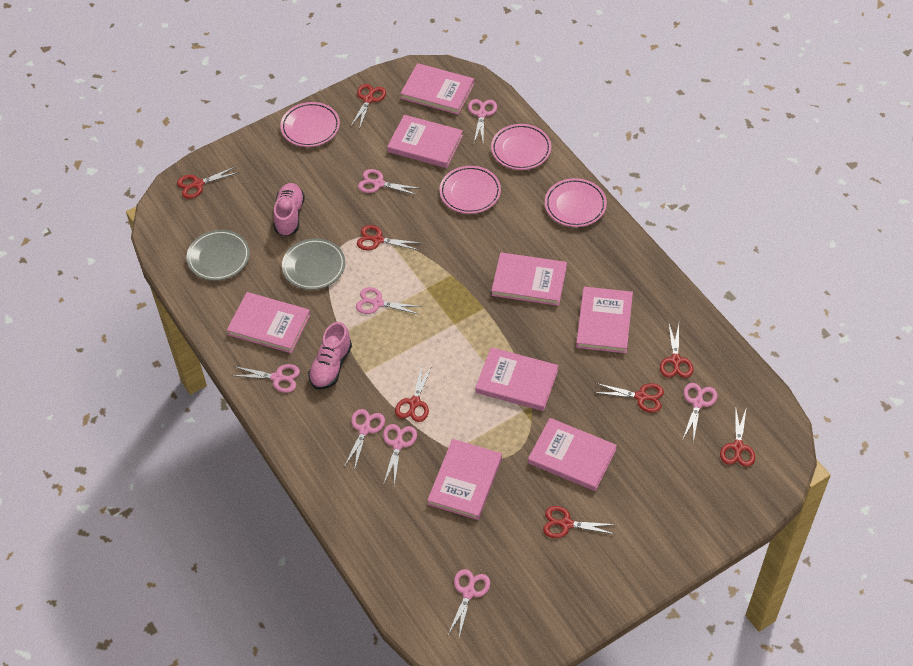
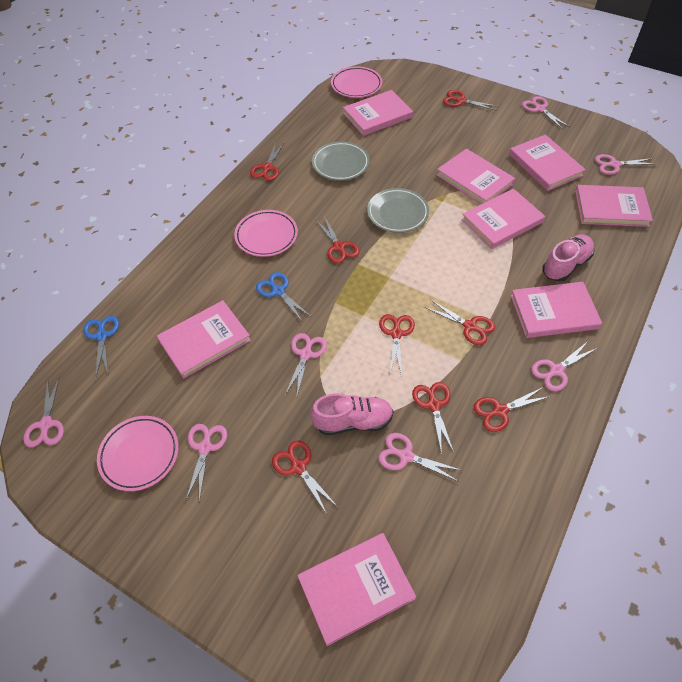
blue scissors: none = 0 -> [83,316,119,377] [256,272,310,321] = 2
pink plate: [280,102,340,147] [440,166,501,214] [491,124,551,170] [545,178,607,227] = 4 -> [97,416,179,491] [234,210,298,257] [331,66,382,98] = 3
pink scissors: [231,364,300,393] [344,409,385,471] [356,287,422,315] [358,169,421,195] [383,424,417,486] [448,569,490,637] [468,99,497,143] [683,383,718,442] = 8 -> [23,378,64,448] [186,424,227,502] [285,333,327,395] [378,433,463,482] [522,96,569,129] [531,341,597,391] [595,154,655,175] = 7

